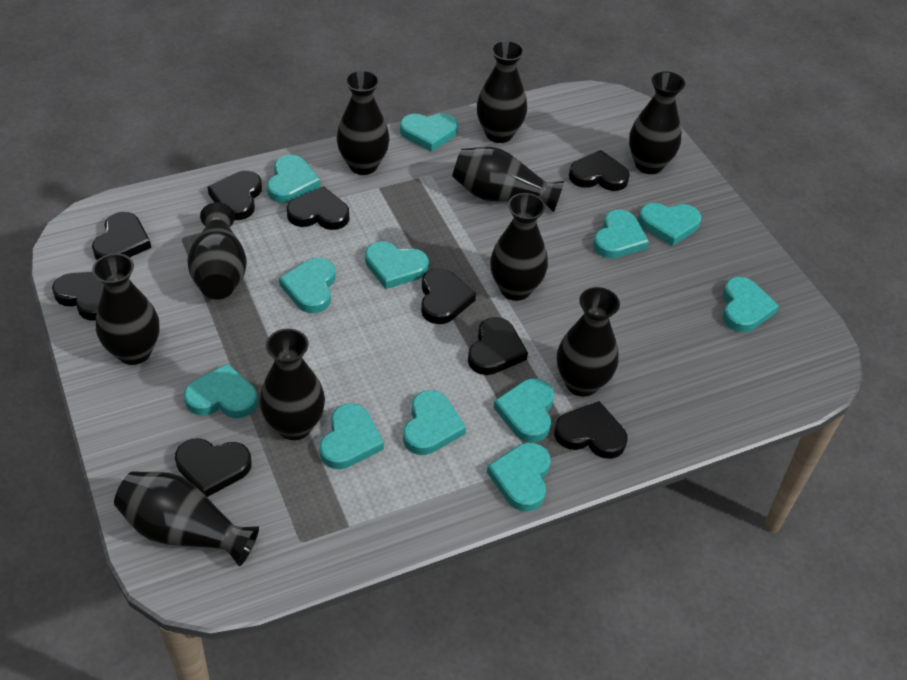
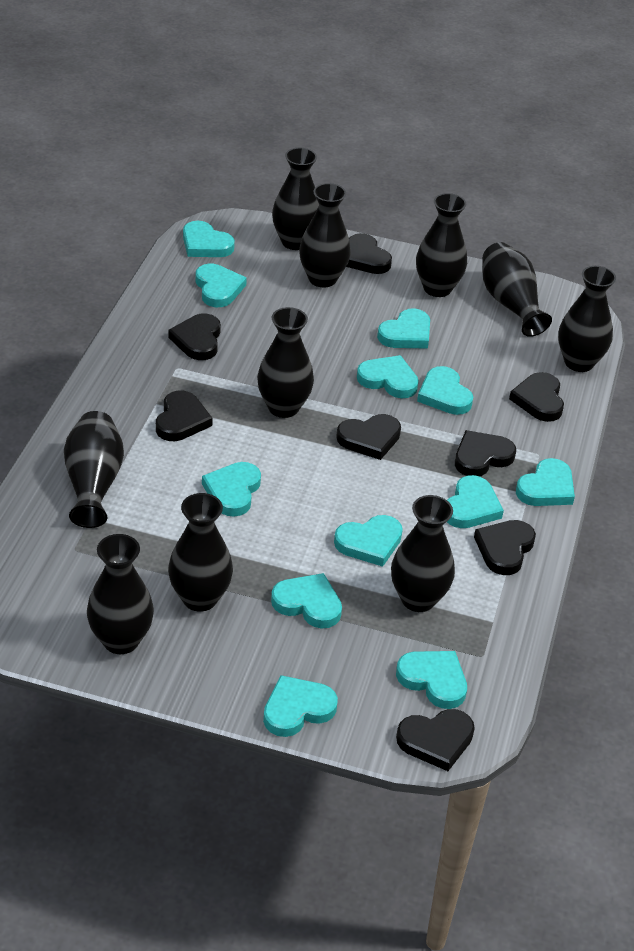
black heart: [52,272,104,321] [92,212,151,260] [175,438,252,497] [208,171,262,220] [287,186,349,230] [421,268,476,324] [468,317,528,375] [554,401,627,459] [569,150,630,191] = 9 -> [156,390,213,441] [168,313,221,360] [336,414,401,460] [346,233,392,274] [396,709,475,771] [455,430,516,476] [474,520,536,575] [509,372,564,422] = 8

